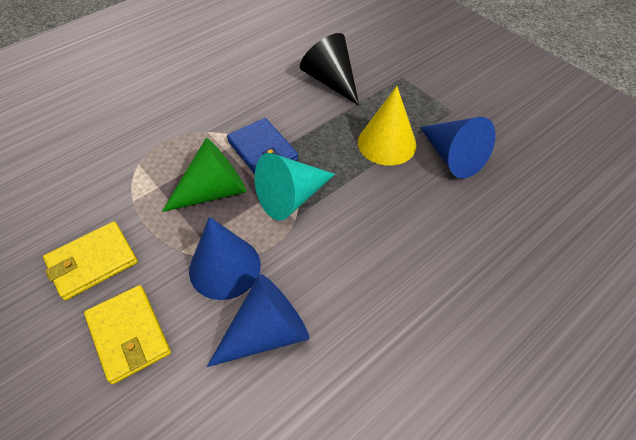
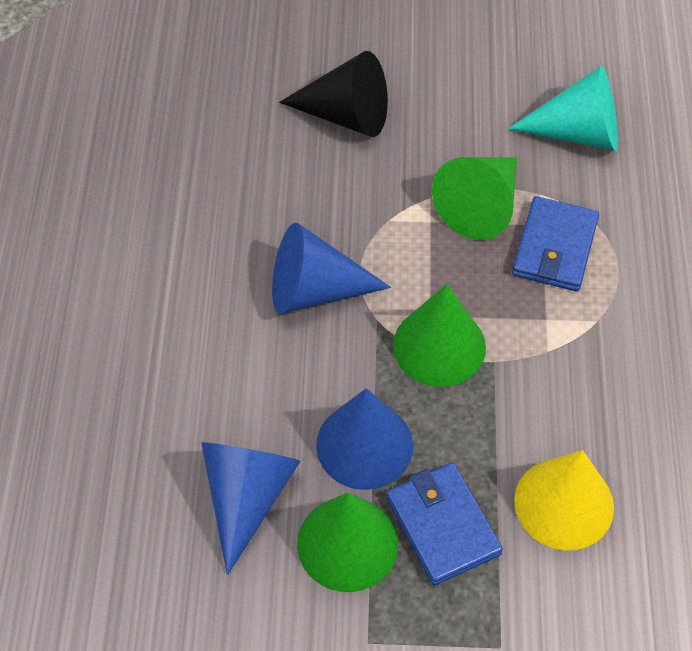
blue wallet: [227,118,298,174] = 1 -> [386,462,503,586] [512,196,599,291] = 2
green cone: [162,138,247,212] = 1 -> [297,493,398,592] [393,284,486,387] [432,157,517,240] = 3
yellow wallet: [43,221,138,300] [84,285,171,384] = 2 -> none = 0

